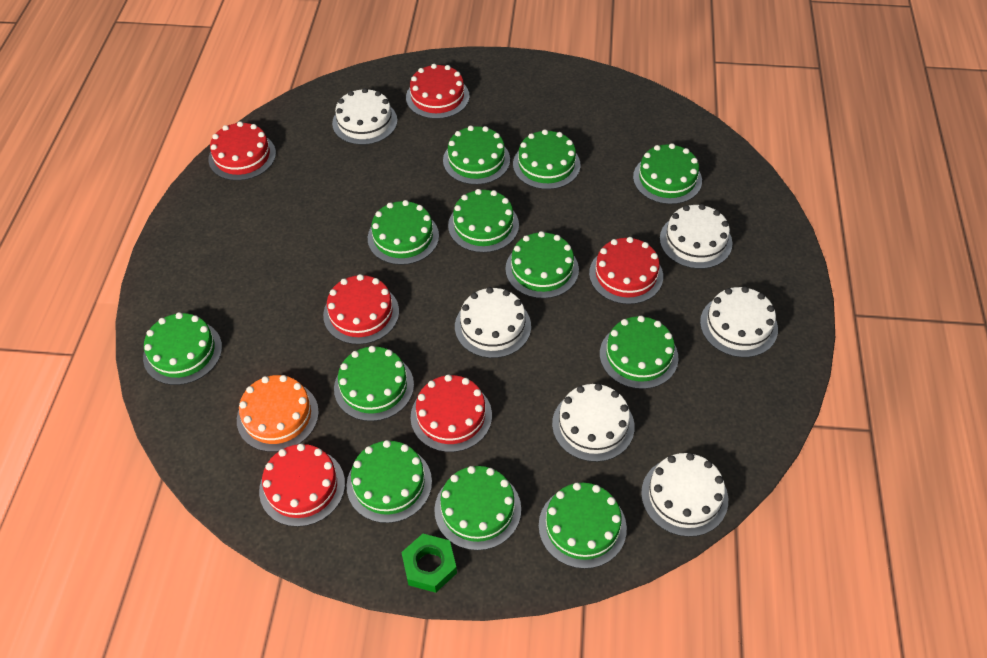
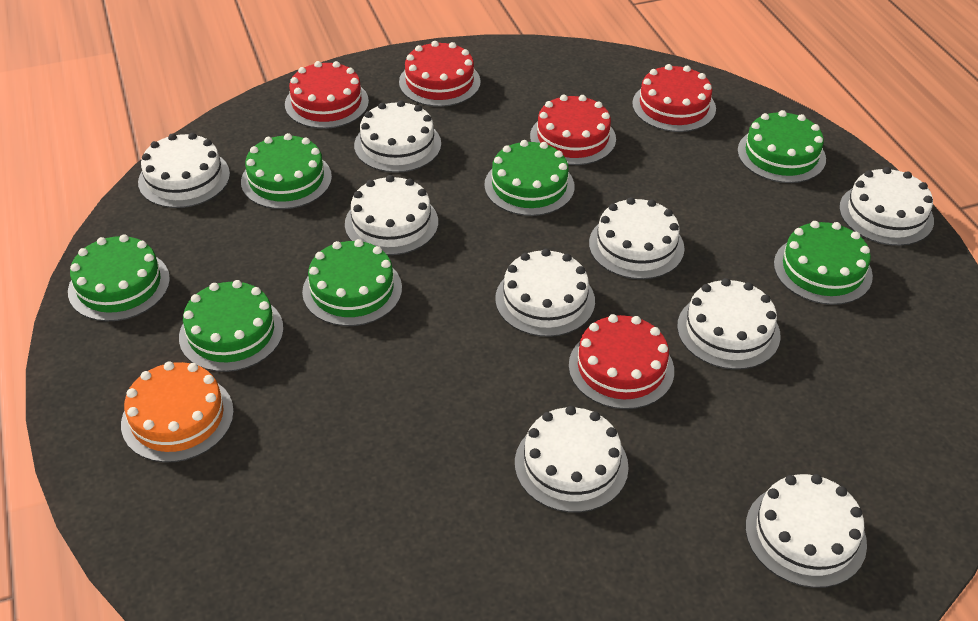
green cake: [143,312,222,385] [334,346,414,421] [346,440,432,523] [368,200,439,265] [434,466,521,551] [443,126,510,185] [448,189,519,253] [505,231,579,299] [513,129,580,189] [539,483,627,569] [600,316,678,389] [633,143,702,204] = 12 -> [68,234,170,321] [179,280,283,372] [241,133,332,209] [302,239,402,326] [484,140,575,216] [737,110,826,183] [774,221,873,305] = 7
green nut: [401,534,457,593] = 1 -> none = 0
red cake: [209,121,276,181] [259,444,345,527] [323,274,399,345] [406,64,470,119] [411,374,492,452] [589,237,663,304] = 6 -> [285,61,369,129] [399,41,481,107] [530,95,616,165] [569,314,674,409] [632,64,716,132] = 5
white cake: [332,88,397,145] [455,287,531,358] [552,383,635,462] [641,453,728,537] [660,204,732,269] [700,286,778,358] = 6 -> [138,133,230,208] [345,175,438,255] [354,100,441,173] [495,249,595,337] [515,406,629,513] [589,197,685,279] [677,278,781,370] [745,474,867,588] [839,167,934,246] = 9

